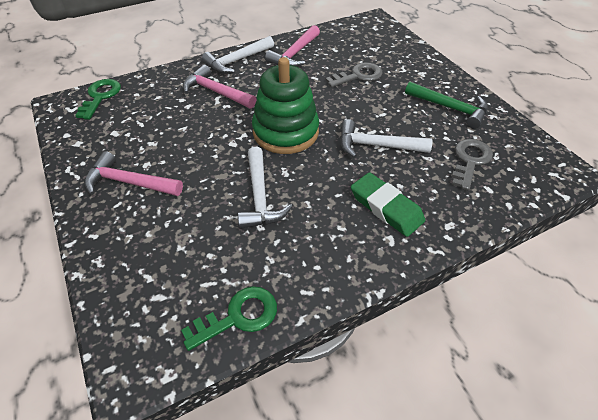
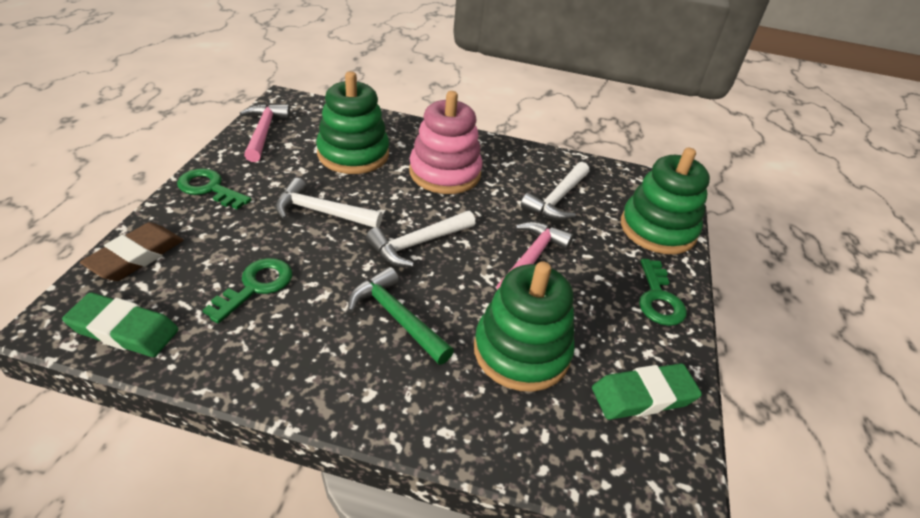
brown eraser: none = 0 -> [80,222,183,281] = 1
green eraser: [351,172,425,237] = 1 -> [62,293,178,357] [592,363,702,420] = 2
green key: [75,79,121,120] [181,286,277,351] = 2 -> [177,168,251,210] [203,258,292,323] [639,259,687,326] = 3
green stacking toy: [252,57,319,154] = 1 -> [316,71,389,174] [474,261,575,392] [621,147,710,254] = 3
grey key: [325,62,382,88] [452,139,493,190] = 2 -> none = 0
pink hammer: [85,151,183,196] [183,64,256,109] [265,25,320,67] = 3 -> [240,104,290,162] [496,221,573,290] = 2
pink stacking toy: none = 0 -> [409,91,482,194] = 1

